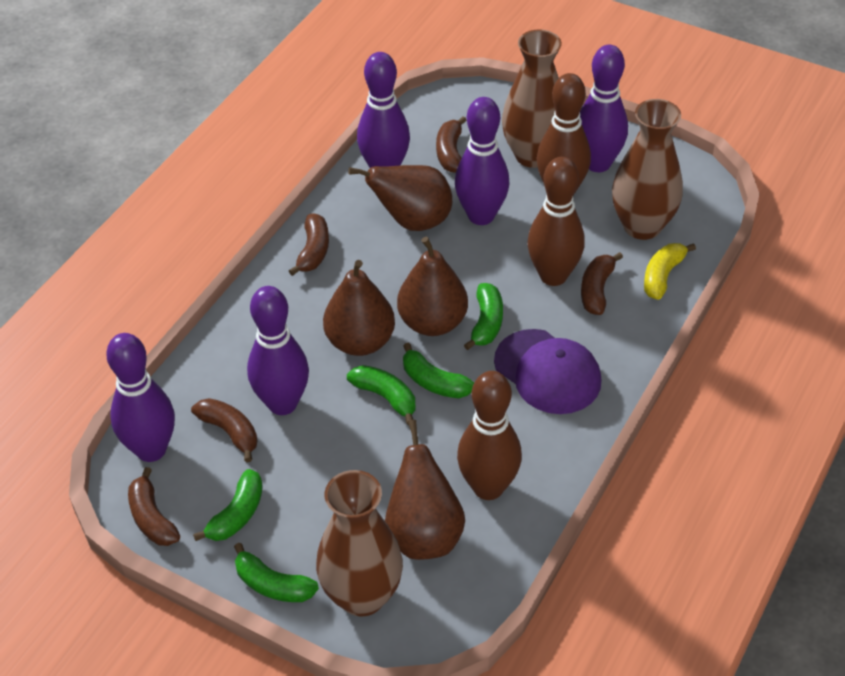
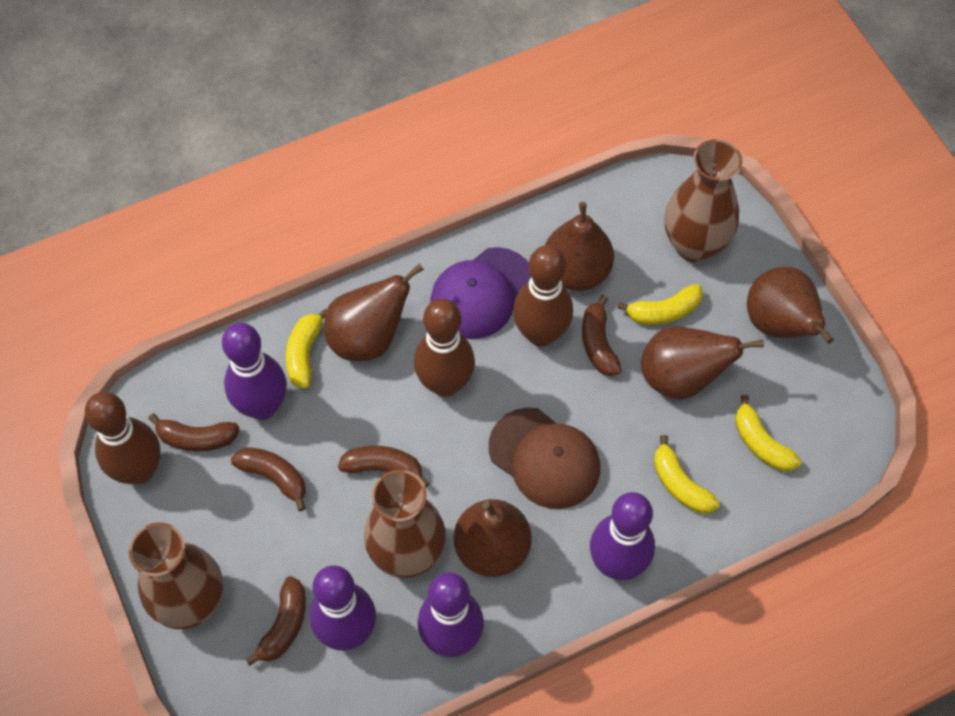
brown cap: none = 0 -> [489,407,600,509] = 1
brown pear: [323,260,395,356] [348,165,452,231] [385,420,465,560] [397,237,468,336] = 4 -> [324,263,424,361] [454,499,532,577] [545,202,614,291] [641,326,764,400] [747,267,834,344] = 5
green banana: [193,469,263,541] [234,543,319,602] [347,365,416,425] [403,342,474,398] [464,283,503,350] = 5 -> none = 0
purple bowling pin: [106,333,175,462] [247,286,309,415] [357,52,410,168] [455,97,510,225] [580,45,628,172] = 5 -> [222,323,287,420] [310,565,376,651] [418,572,484,657] [590,492,655,580] = 4
yellow banana: [644,243,696,300] = 1 -> [286,309,327,389] [617,284,703,325] [654,435,720,514] [735,395,802,472] = 4

